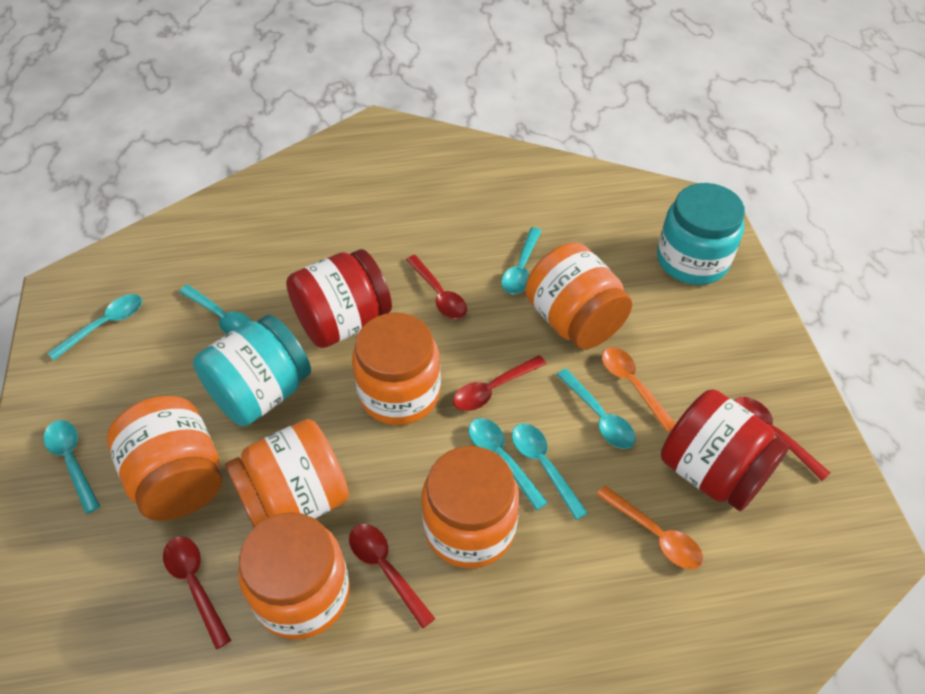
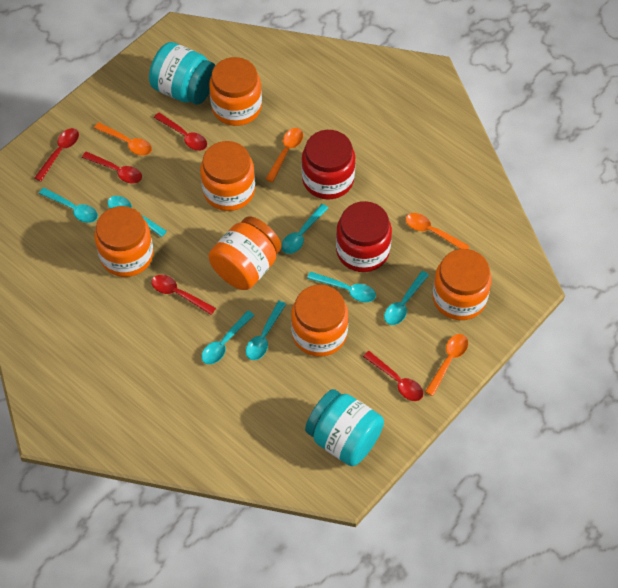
orange spoon: [596,485,703,569] [602,347,676,432] = 2 -> [94,122,152,156] [266,128,303,182] [405,213,470,249] [425,334,468,396] = 4

